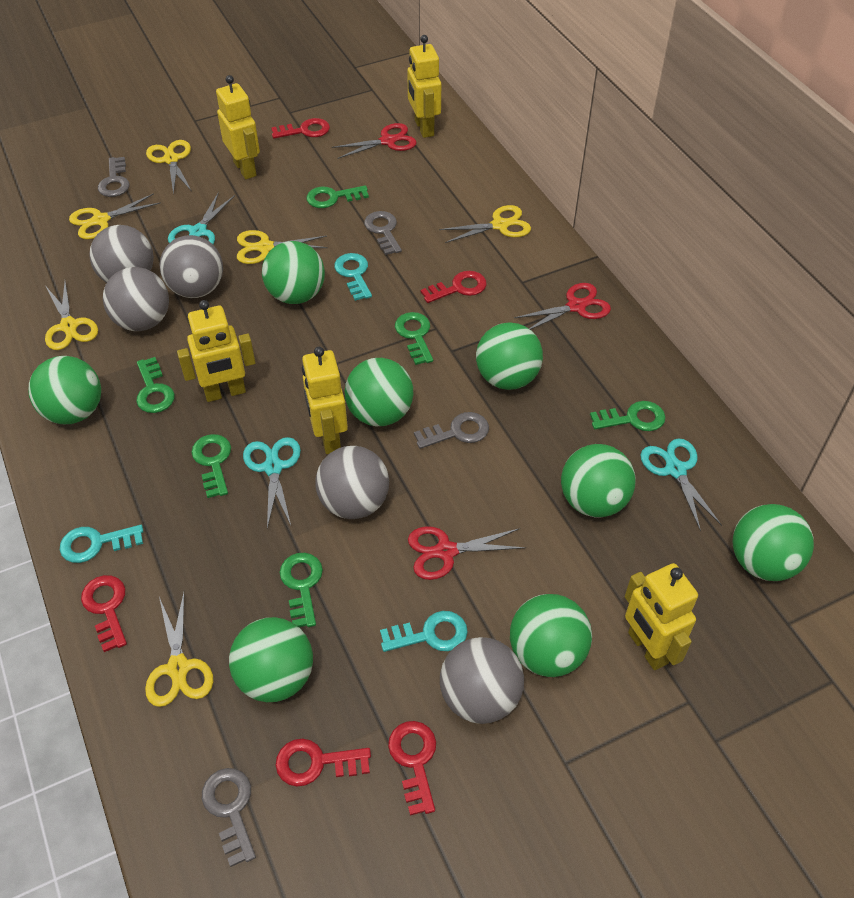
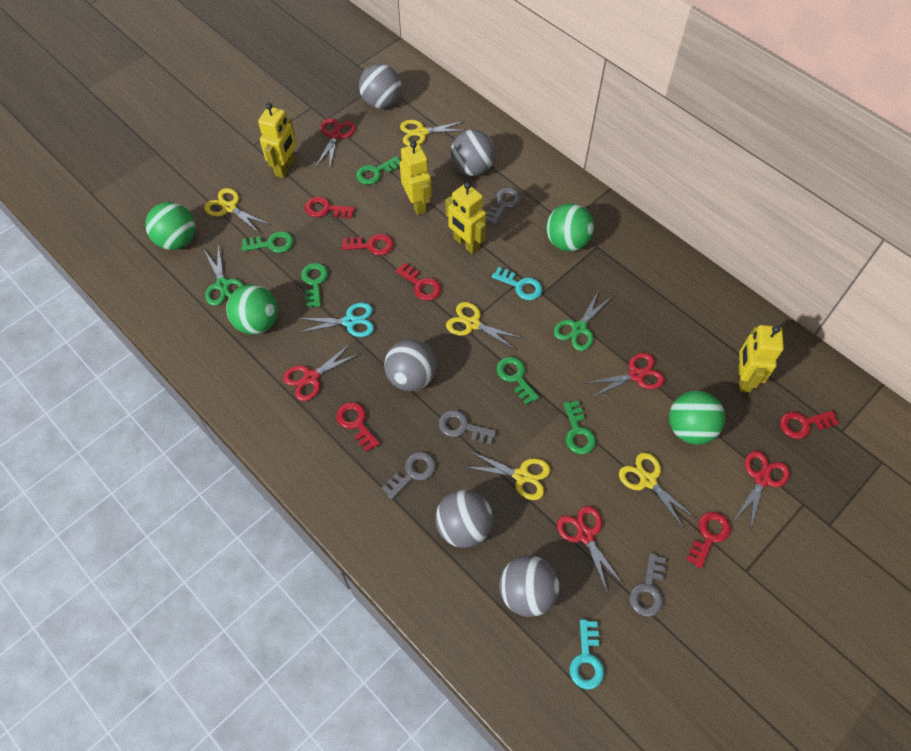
green ball: [28,356,101,424] [229,617,313,702] [262,241,325,304] [345,358,413,426] [476,322,543,390] [510,594,592,677] [561,444,636,517] [732,504,814,581] = 8 -> [145,202,195,250] [226,284,278,335] [546,203,594,251] [669,391,725,445] = 4
green key: [136,357,175,413] [191,434,231,498] [279,553,323,627] [306,185,369,208] [395,312,433,365] [590,401,666,431] = 6 -> [242,231,294,253] [301,263,328,307] [356,156,400,185] [496,357,539,405] [564,401,596,454] = 5
green scissors: none = 0 -> [204,244,244,306] [554,290,613,351] = 2
red key: [81,575,127,652] [271,118,330,138] [275,739,371,787] [388,721,436,816] [421,271,487,303] = 5 -> [305,197,355,218] [336,402,380,452] [342,234,394,255] [396,263,441,301] [686,512,731,569] [780,411,839,439] = 6
red scissors: [332,123,417,159] [408,526,526,580] [514,283,611,330] = 3 -> [283,343,359,401] [316,118,356,167] [557,506,624,591] [584,353,665,398] [734,451,790,531] = 5
turquoise key: [60,525,143,563] [334,253,372,301] [380,611,468,652] = 3 -> [492,267,543,300] [570,619,604,689] = 2
turquoise scissors: [168,192,235,244] [243,437,301,528] [640,438,722,531] = 3 -> [298,302,374,337] = 1
yellow robot: [177,300,256,402] [216,75,260,179] [302,347,348,454] [407,35,441,138] [625,563,698,670] = 5 -> [258,103,296,178] [400,141,431,215] [446,182,486,254] [738,325,784,393] = 4
yellow scissors: [45,281,98,350] [69,193,161,239] [145,593,213,707] [146,140,191,195] [237,230,328,264] [439,205,531,243] = 6 -> [204,188,270,234] [400,120,467,146] [446,302,522,350] [466,451,550,500] [619,452,697,529] = 5

